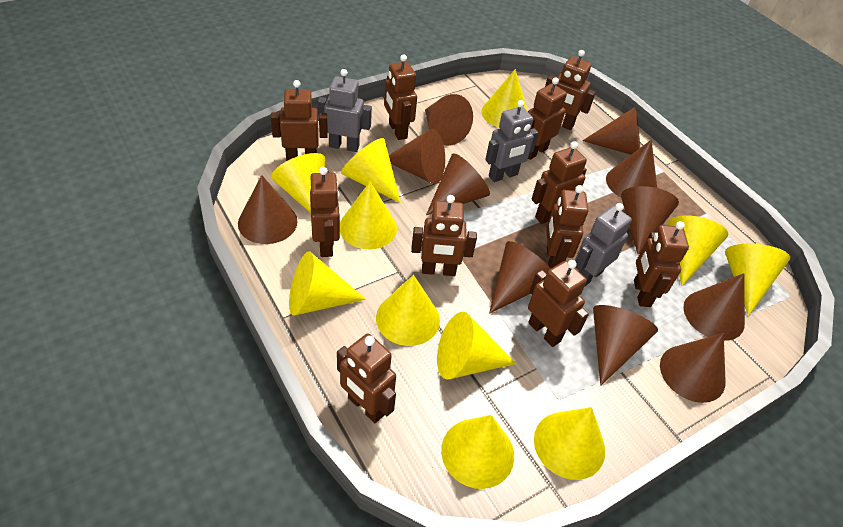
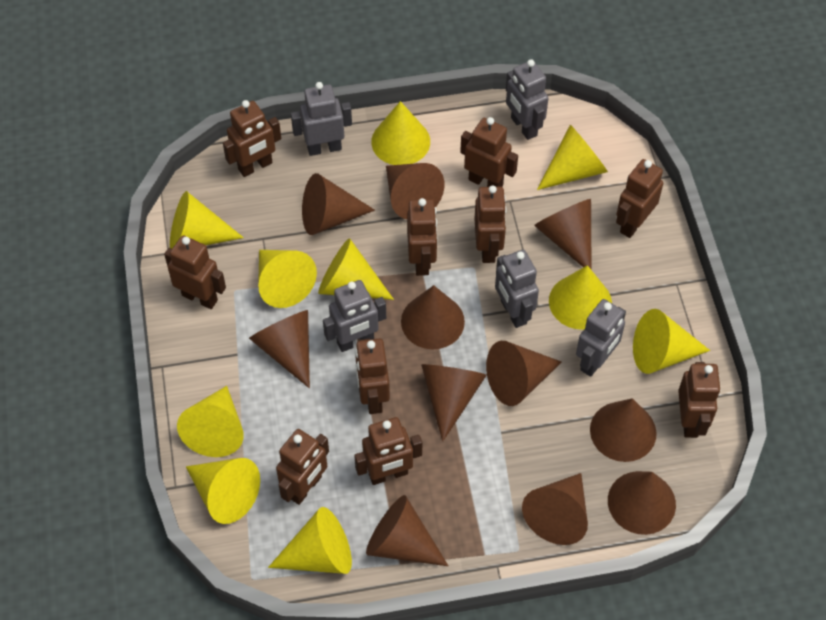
brown robot: [271,80,328,161] [310,167,340,257] [337,333,396,423] [384,54,417,140] [411,195,477,276] [528,77,567,160] [528,260,589,347] [532,141,587,224] [545,50,596,130] [546,185,588,268] [634,221,689,307] = 11 -> [164,235,226,309] [223,100,281,177] [276,429,329,505] [354,417,422,485] [355,338,390,414] [407,198,437,276] [460,117,518,187] [474,185,507,263] [616,159,663,238] [678,362,721,438] = 10
grey robot: [318,69,372,152] [485,100,539,182] [575,203,632,286] = 3 -> [291,82,352,156] [323,280,386,352] [495,250,539,328] [506,59,548,140] [576,299,626,377] = 5
yellow cone: [271,153,325,213] [289,251,366,316] [340,182,397,249] [341,138,401,203] [376,275,440,346] [437,312,516,379] [441,415,514,489] [482,69,527,128] [534,407,605,480] [668,216,729,286] [725,244,790,316] = 11 -> [170,191,244,249] [177,386,244,457] [186,458,260,524] [258,250,317,308] [268,507,352,574] [318,238,394,300] [371,101,430,165] [537,125,608,190] [549,265,612,330] [633,309,710,374] = 10

